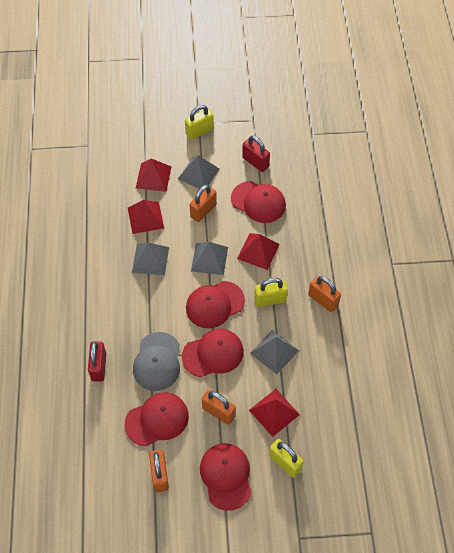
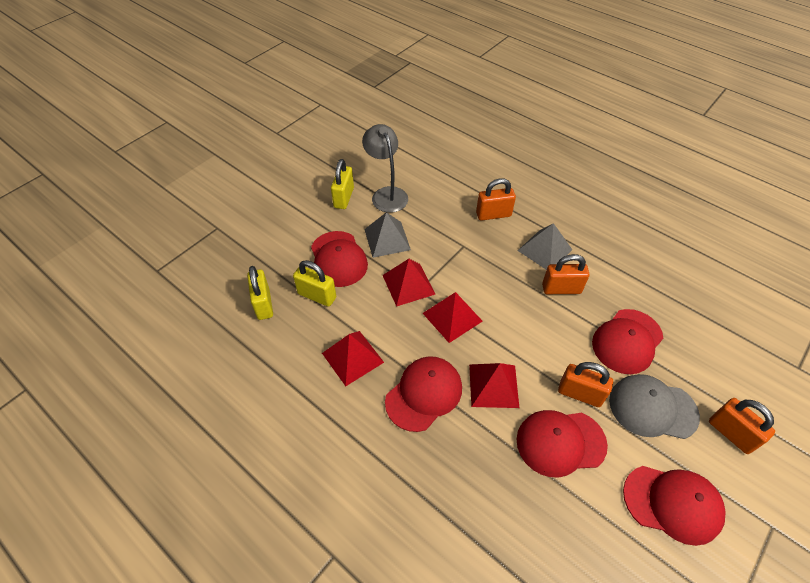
grey lamp: none = 0 -> [362,124,408,213] = 1
grey pyramid: [132,243,169,275] [178,155,220,189] [191,242,228,275] [250,330,299,375] = 4 -> [364,212,411,258] [517,223,572,270] = 2
red padlock: [88,341,106,381] [242,135,270,172] = 2 -> none = 0

